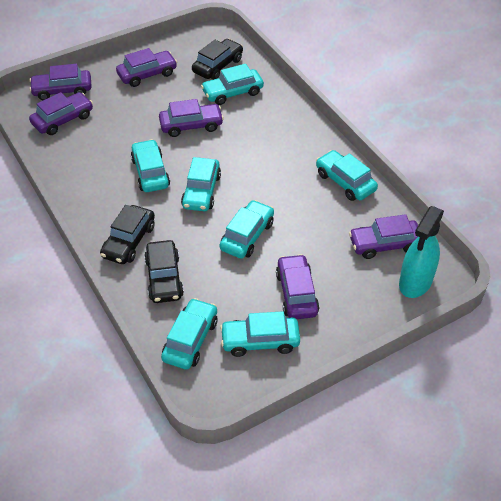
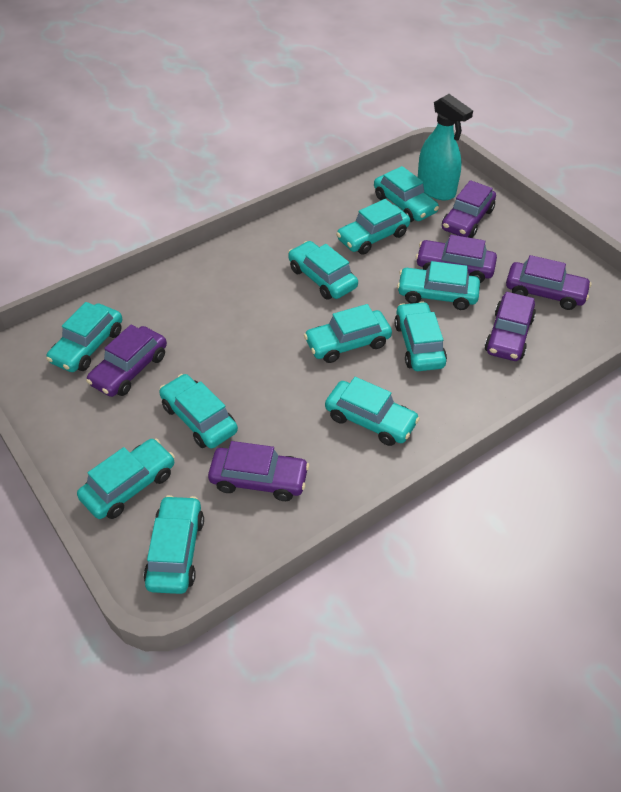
black car: [100,205,155,264] [144,240,184,303] [192,39,243,80] = 3 -> none = 0
turquoise car: [131,139,170,192] [161,298,217,370] [181,157,221,211] [201,64,264,105] [219,200,274,259] [220,311,300,357] [316,150,378,201] = 7 -> [46,302,122,372] [77,439,175,519] [144,495,204,594] [159,374,238,449] [288,241,358,300] [304,304,392,363] [325,377,420,446] [336,199,410,255] [374,166,439,222] [394,302,447,371] [397,261,480,310] = 11

